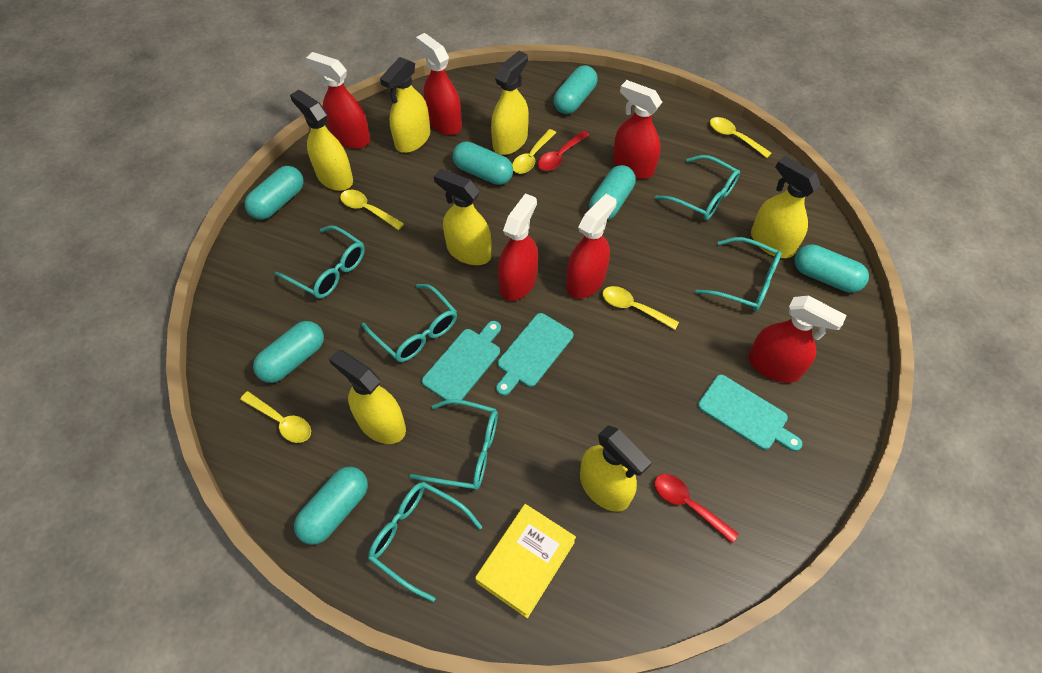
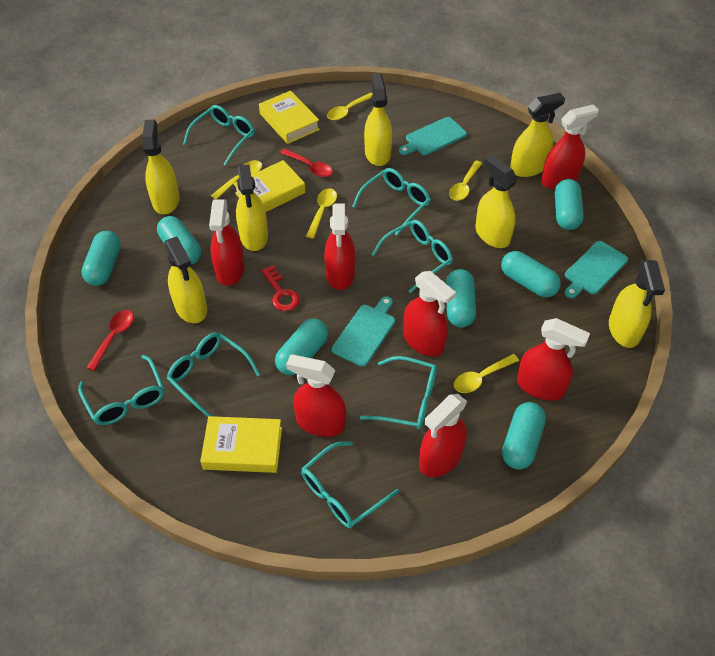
red key: none = 0 -> [261,265,300,311] = 1
red spray bottle: [306,52,370,149] [416,33,462,135] [498,193,538,301] [566,194,617,299] [613,80,662,179] [748,295,847,383] = 6 -> [209,199,245,286] [286,355,346,437] [324,203,355,290] [404,271,456,356] [419,394,467,477] [517,318,590,401] [541,105,599,189] = 7
turquoise glasses: [275,225,365,299] [361,284,457,362] [368,482,482,602] [409,399,498,490] [655,155,740,220] [695,237,782,311] = 6 -> [78,355,164,425] [167,332,260,417] [183,105,255,166] [301,441,399,528] [352,168,431,236] [360,356,437,429] [372,220,453,293] = 7
yellow book: [475,504,576,618] = 1 -> [200,416,282,473] [233,160,306,212] [259,91,320,144] = 3

